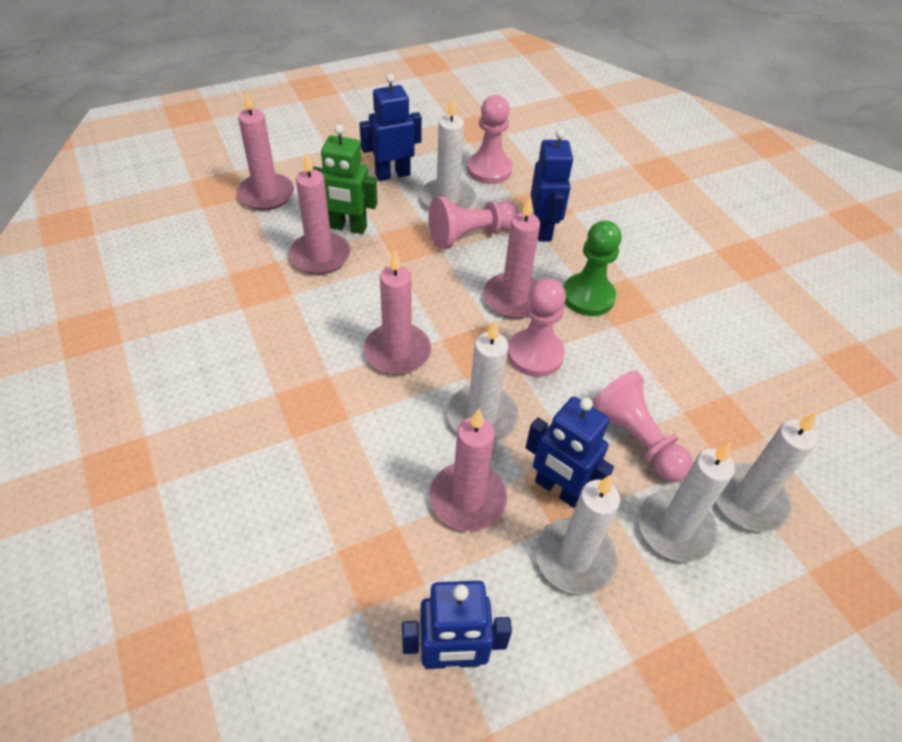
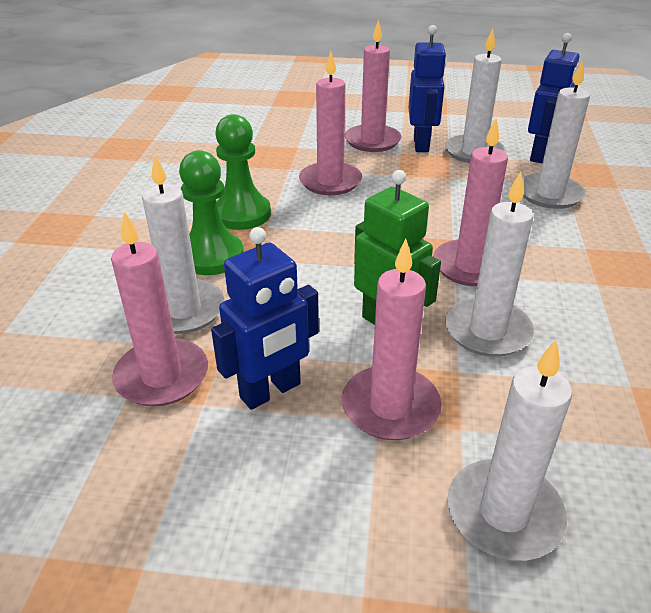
blue robot: [359,74,422,181] [402,581,512,669] [526,396,614,508] [531,129,573,241] = 4 -> [211,227,319,410] [408,25,447,152] [528,33,579,163] = 3
green pawn: [564,220,622,316] = 1 -> [179,150,243,275] [215,114,271,230] = 2
pink pawn: [428,197,519,249] [467,95,512,184] [508,278,566,377] [592,370,693,482] = 4 -> none = 0

